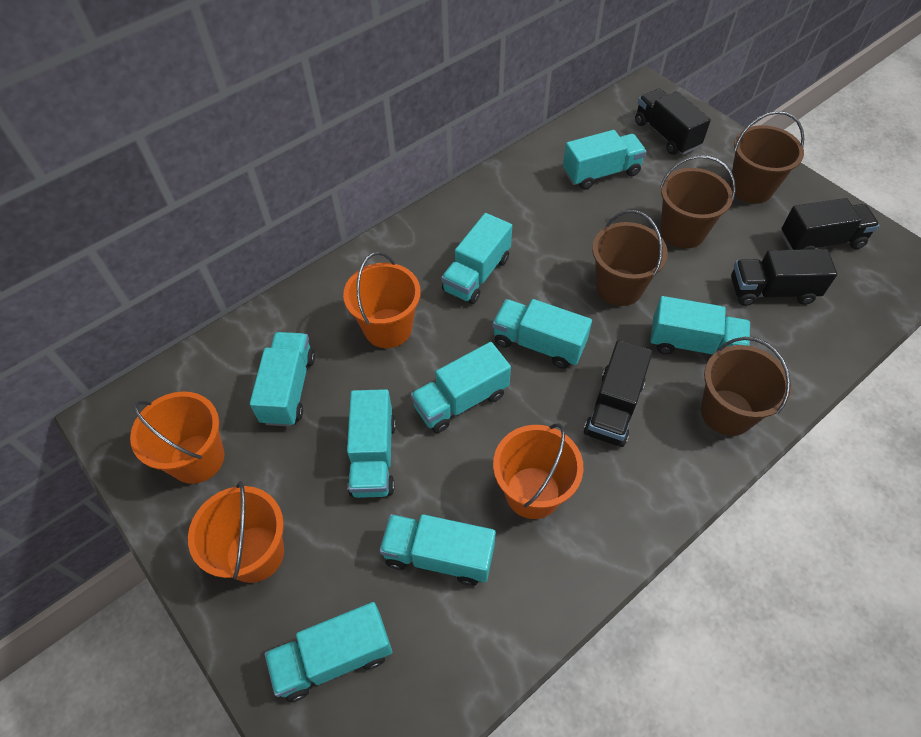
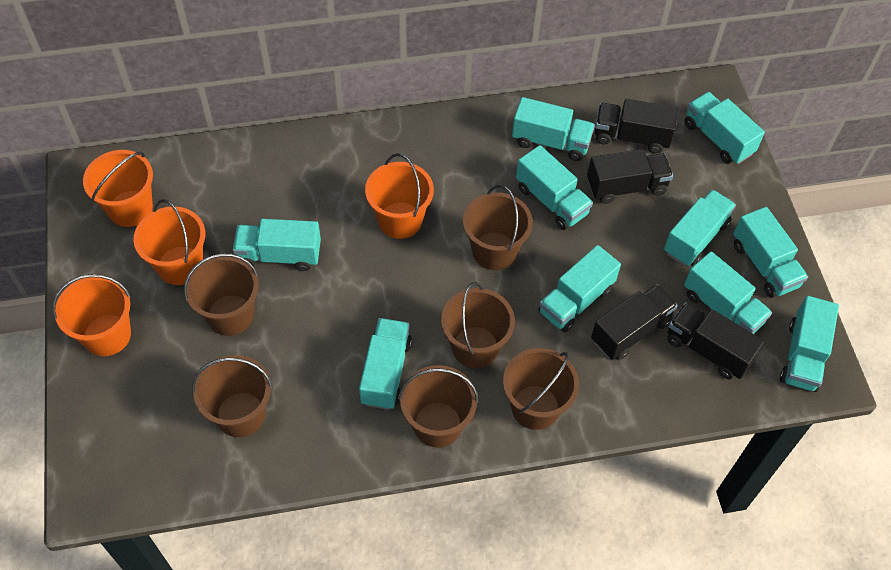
brown bucket: [592,210,668,306] [660,155,736,249] [701,337,792,436] [730,111,805,204] = 4 -> [184,253,259,336] [192,355,272,437] [399,365,479,448] [441,282,515,368] [463,185,533,270] [503,348,579,430] = 6
turquoise truck: [250,332,315,427] [265,602,392,702] [347,389,396,498] [379,514,496,586] [411,342,511,433] [441,213,512,304] [493,299,592,369] [563,130,647,190] [650,296,750,354] = 9 -> [233,219,321,271] [359,318,412,410] [512,97,595,161] [516,145,593,230] [538,245,621,333] [664,189,736,266] [684,92,765,164] [684,251,772,334] [733,207,808,298] [780,296,839,392] = 10

